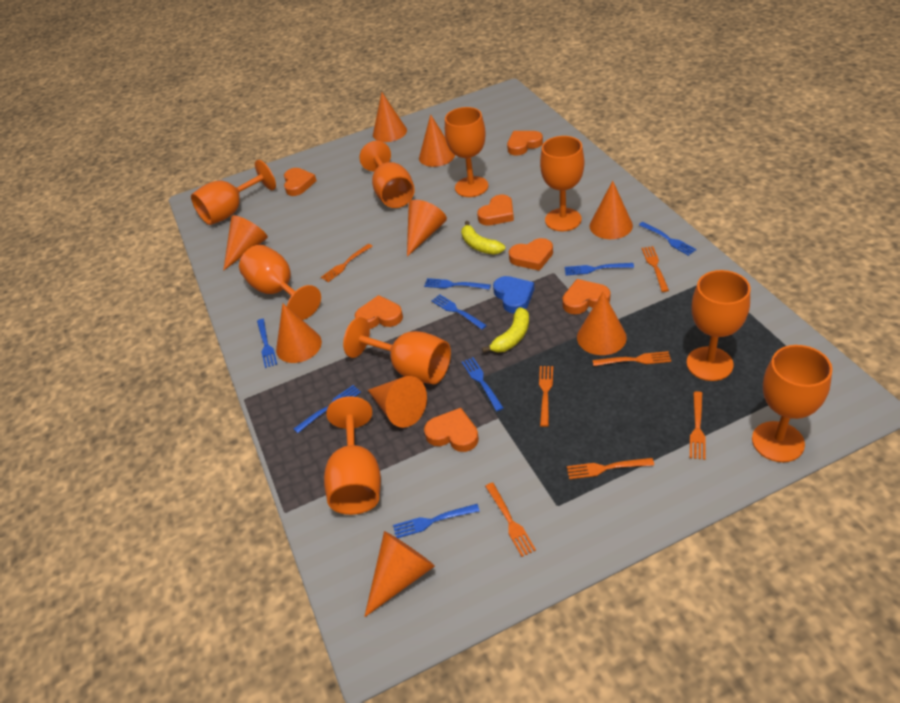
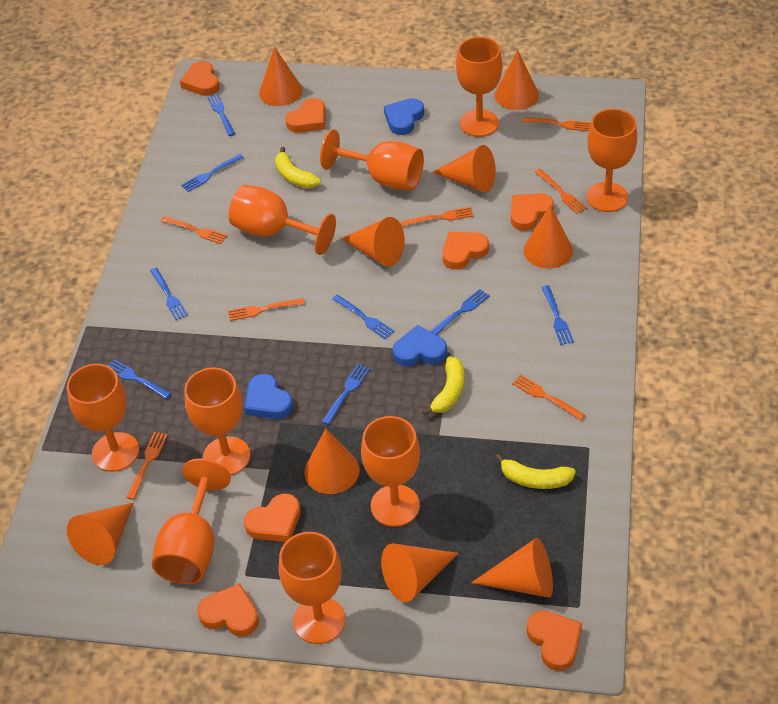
blue heart: [493,276,534,313] = 1 -> [244,374,293,419] [384,98,424,135] [393,325,447,366] = 3
yellow banana: [461,221,505,255] [482,307,529,353] = 2 -> [275,147,321,188] [422,356,464,416] [495,454,576,489] = 3

